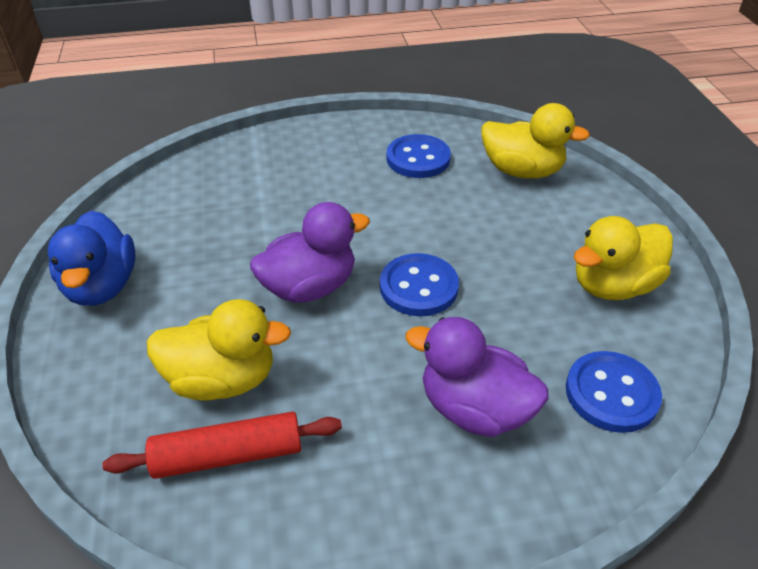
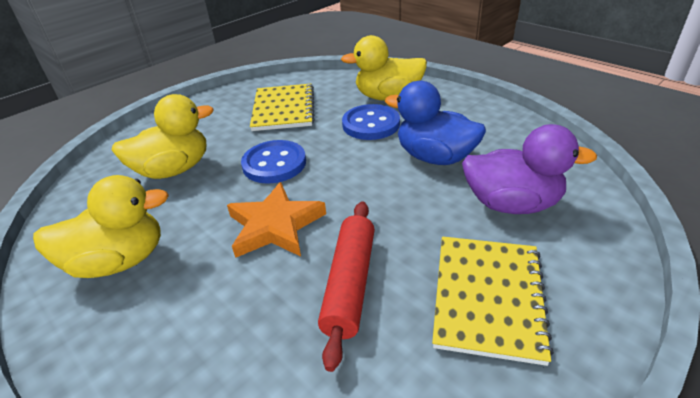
blue button: [380,253,459,316] [386,134,451,178] [566,351,662,433] = 3 -> [241,140,306,183] [342,104,400,140] = 2
orange star: none = 0 -> [227,182,326,258] = 1
purple duck: [250,202,370,303] [405,317,548,437] = 2 -> [462,124,597,214] = 1
yellow notebook: none = 0 -> [250,84,315,131] [432,237,554,366] = 2

